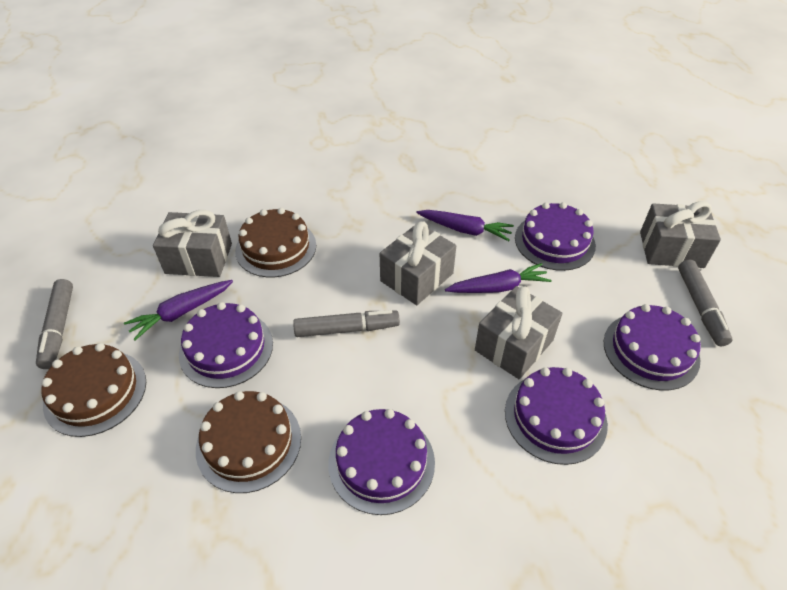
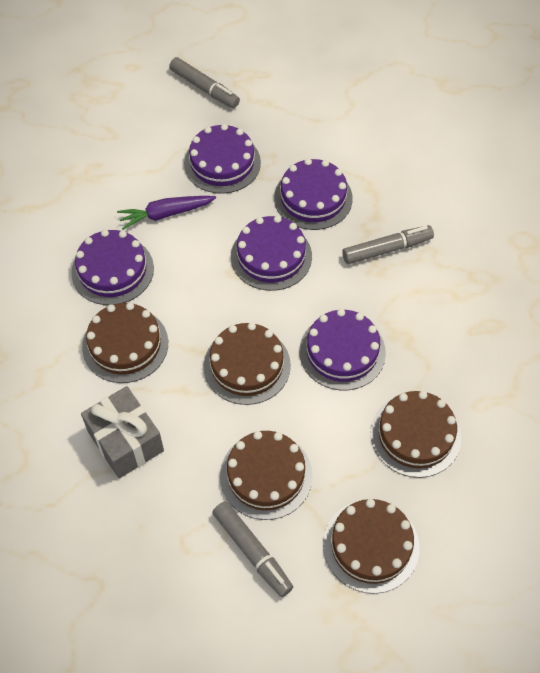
brown cake: [41,343,146,437] [196,391,301,493] [235,208,316,277] = 3 -> [82,302,168,383] [204,322,291,405] [220,431,313,520] [323,499,419,594] [370,391,461,478] = 5
grey gift: [153,210,232,277] [380,221,456,305] [475,286,562,379] [640,201,721,268] = 4 -> [81,386,164,479] = 1
purple carrot: [124,280,233,340] [416,210,514,241] [445,263,552,293] = 3 -> [117,196,216,230] = 1

